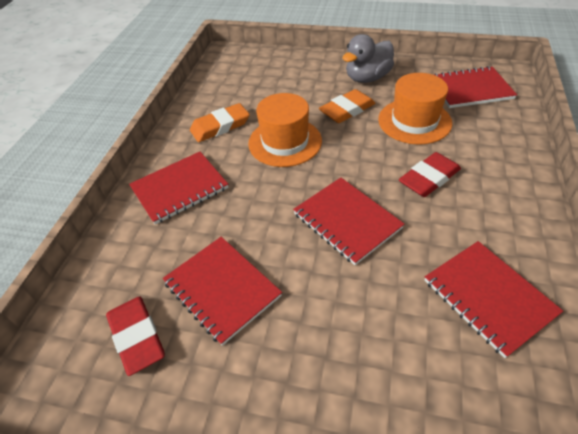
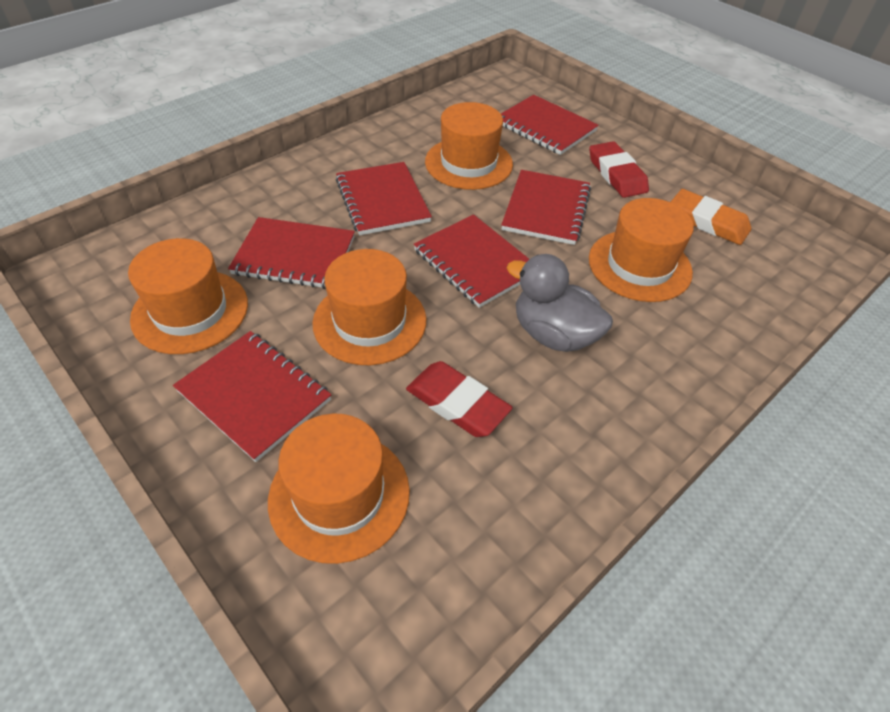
orange eraser: [190,103,250,142] [319,89,375,123] = 2 -> [671,189,751,245] = 1
orange hat: [248,93,322,167] [378,73,452,145] = 2 -> [128,238,248,354] [268,414,410,564] [312,249,426,365] [425,102,513,190] [589,198,694,302] = 5
red notebook: [129,152,228,225] [163,237,282,346] [293,178,404,265] [425,241,563,358] [434,66,517,108] = 5 -> [173,331,332,462] [228,217,355,289] [336,162,432,235] [414,214,529,308] [501,95,599,155] [501,170,591,245] = 6

